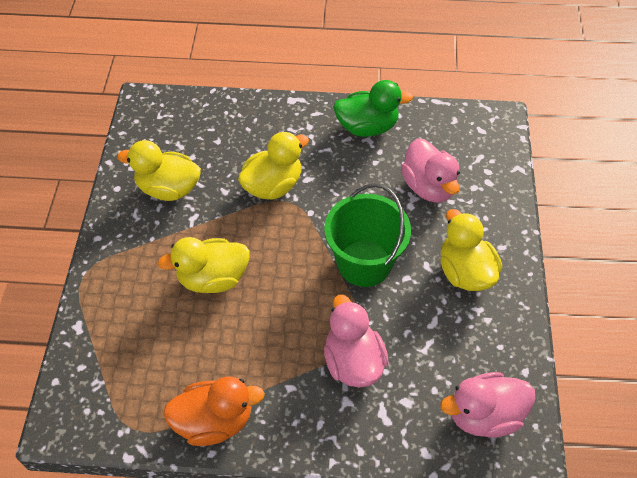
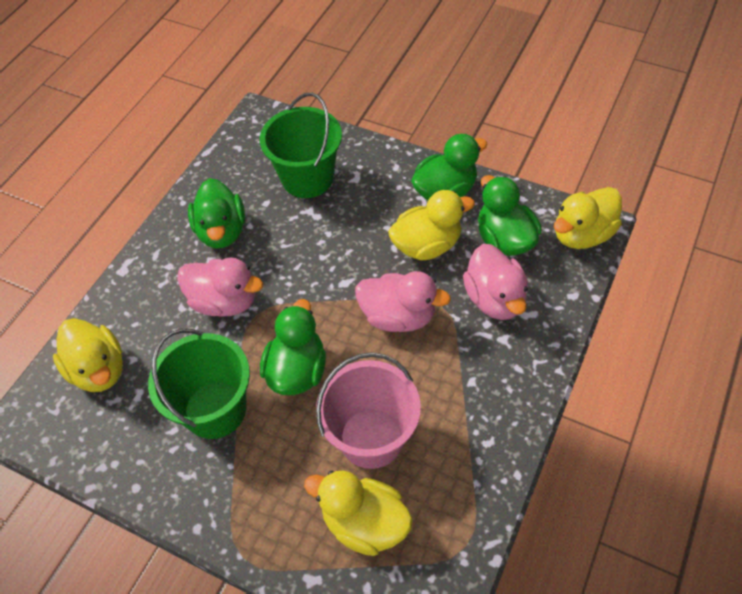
green bucket: [324,184,411,287] = 1 -> [148,329,250,439] [260,93,342,198] = 2
green duck: [333,80,413,137] = 1 -> [188,178,245,248] [260,299,326,395] [411,134,487,200] [478,175,542,256] = 4
orange duck: [163,377,265,446] = 1 -> none = 0
pink bucket: none = 0 -> [316,352,421,469] = 1

